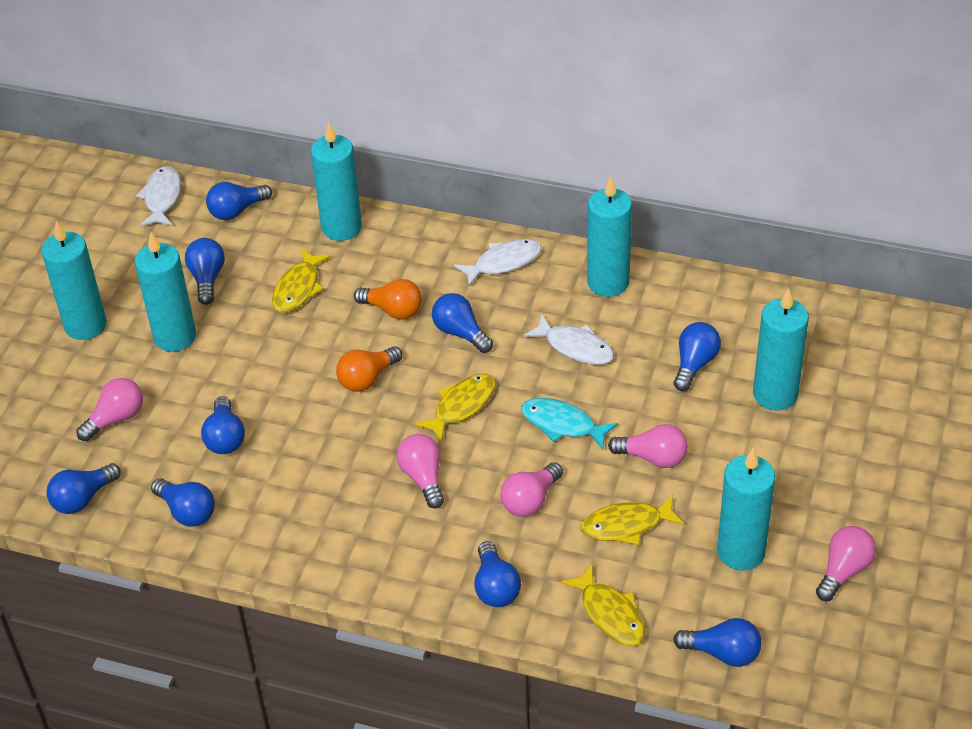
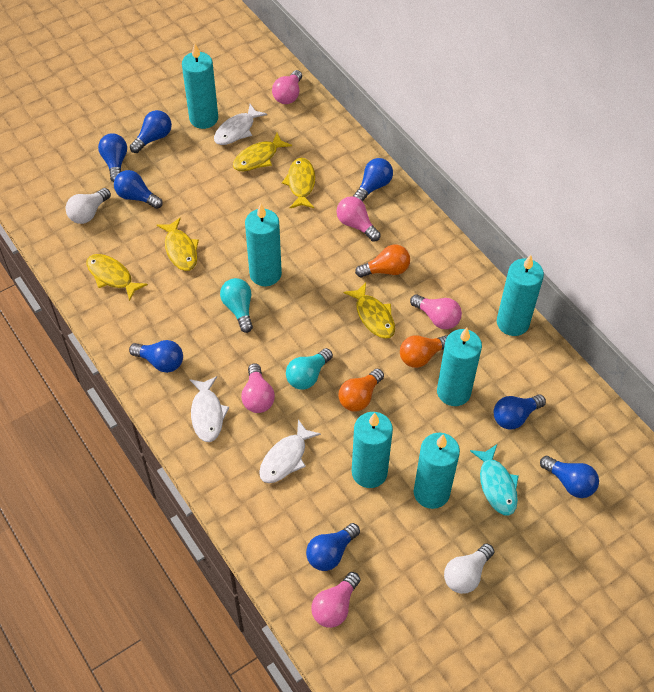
blue light bulb: [46,463,121,514] [151,478,215,527] [185,238,225,305] [201,396,245,454] [206,182,272,220] [432,293,493,353] [474,541,521,607] [673,618,762,667] [674,322,721,391] = 9 -> [98,133,127,182] [114,170,163,209] [129,340,183,373] [130,110,172,153] [306,523,360,571] [353,158,393,202] [494,394,546,429] [540,456,599,498] = 8
orange light bulb: [336,346,402,392] [354,279,422,320] = 2 -> [338,369,384,412] [355,245,410,277] [400,335,447,368] = 3
turquoise light bulb: none = 0 -> [220,278,253,333] [286,348,333,390] = 2
white light bulb: none = 0 -> [66,188,111,224] [444,543,494,594] = 2
yellow fish: [272,248,331,313] [415,374,496,442] [561,564,646,646] [581,495,684,545] = 4 -> [86,254,148,301] [157,218,199,271] [233,133,292,171] [282,158,315,208] [343,282,395,339] = 5

